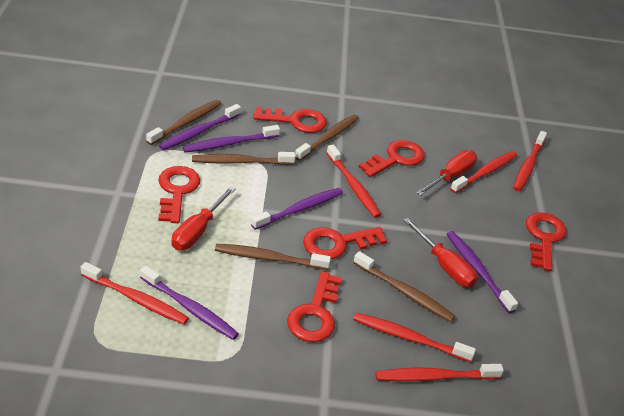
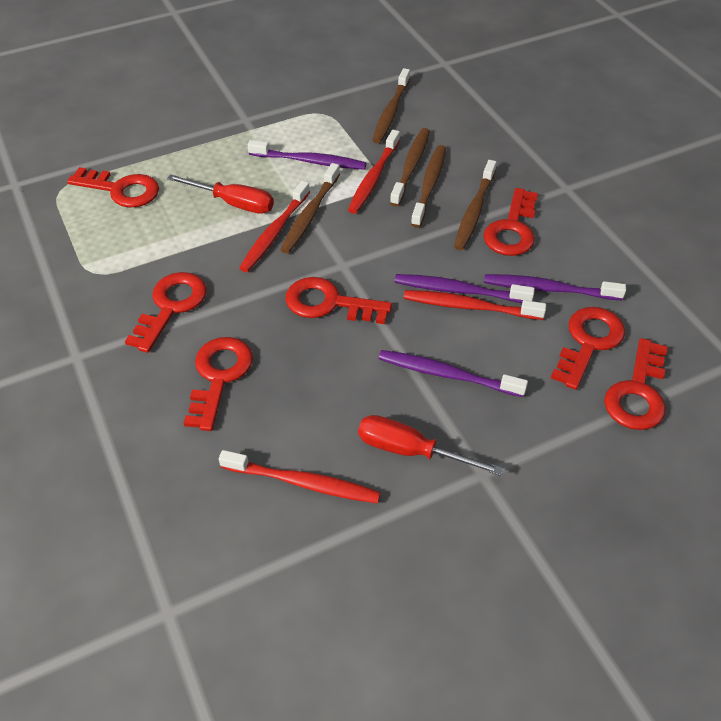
purple toothbrush: [140,265,239,340] [159,104,241,150] [183,125,280,152] [251,188,343,230] [447,231,518,313] = 5 -> [248,140,366,170] [379,350,528,397] [395,274,535,303] [484,274,626,300] = 4
red key: [158,166,200,223] [254,107,327,133] [287,271,342,342] [303,227,387,260] [358,140,425,177] [526,212,567,271] = 6 -> [67,167,159,208] [125,272,207,353] [184,337,253,431] [285,277,392,324] [483,188,538,256] [551,307,625,390] [604,338,667,430] = 7
red screwdriver: [172,186,236,250] [403,218,478,287] [416,150,477,196] = 3 -> [167,174,274,214] [358,415,503,476] = 2
red toothbrush: [81,262,189,324] [327,144,381,218] [353,313,476,362] [375,364,504,381] [450,151,517,193] [513,131,547,191] = 6 -> [219,450,381,503] [239,181,310,272] [348,130,400,214] [404,290,546,320] = 4

